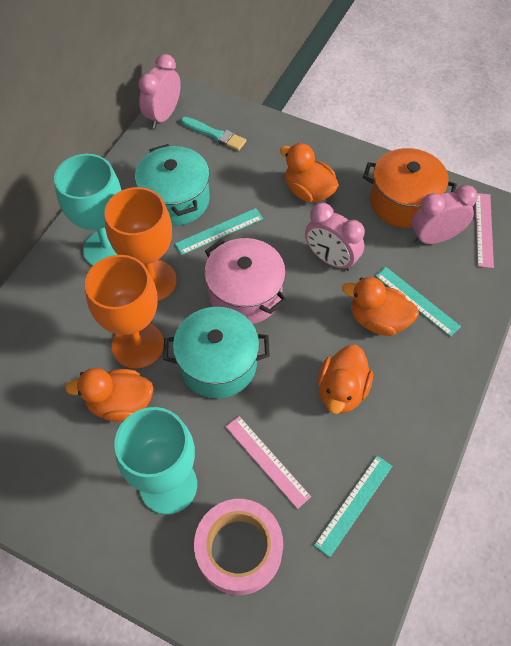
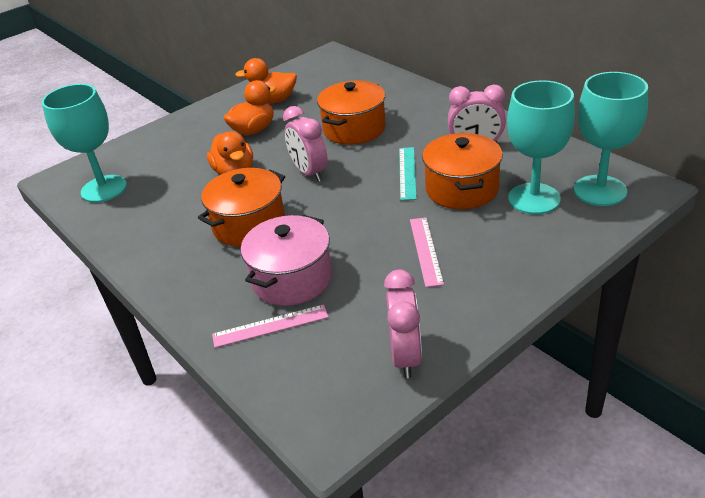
orange duck: [65,368,154,422] [280,143,339,203] [318,345,373,414] [342,277,419,336] = 4 -> [207,131,253,175] [224,80,276,135] [235,58,297,103] = 3
orange goblet: [85,255,164,369] [104,187,177,301] = 2 -> none = 0
orange pot: [363,148,457,228] = 1 -> [198,168,285,247] [317,81,386,145] [422,133,503,210] = 3
pink tape: [194,499,283,595] = 1 -> none = 0
turquoise brush: [181,117,246,151] = 1 -> none = 0
turquoise goblet: [54,154,121,266] [114,407,197,514] = 2 -> [42,84,127,203] [507,80,575,214] [574,72,648,206] = 3
turquoise pot: [135,144,210,226] [163,307,270,398] = 2 -> none = 0
turquoise ruler: [175,208,263,255] [314,456,392,557] [375,267,461,337] = 3 -> [399,147,417,200] = 1

